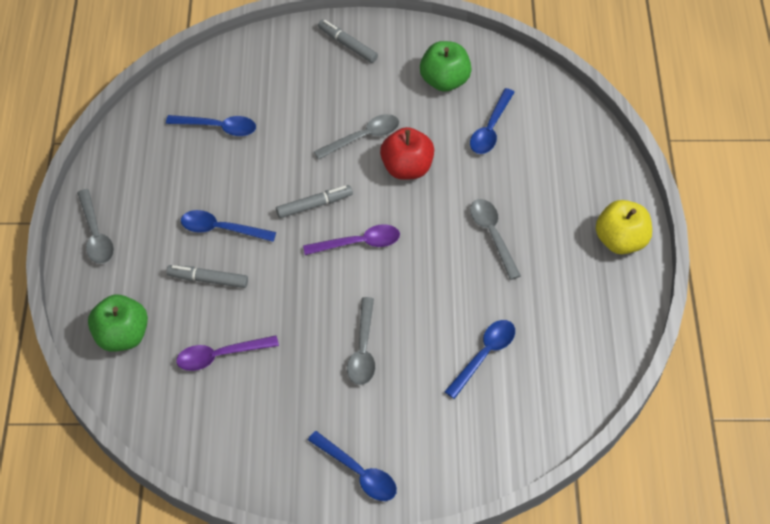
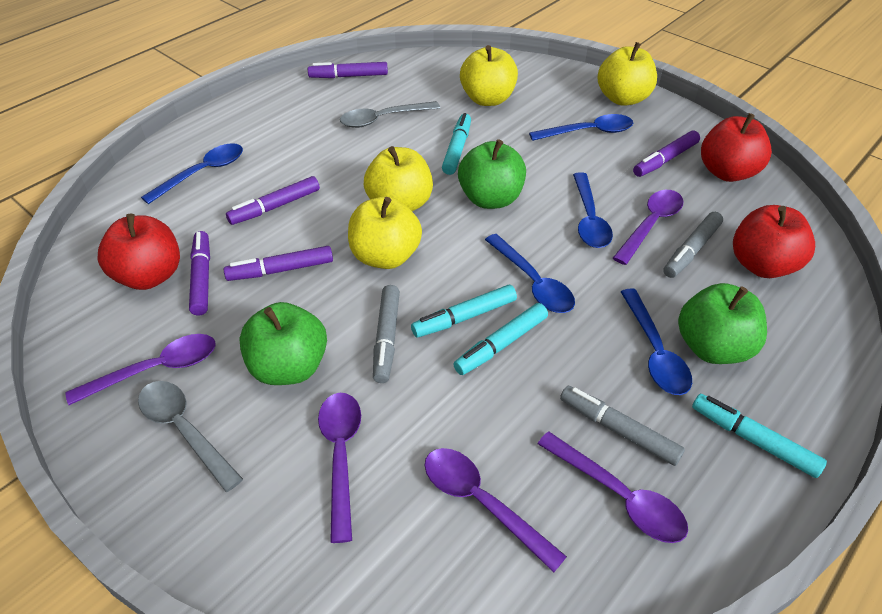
green apple: [88,295,148,352] [420,41,472,92] = 2 -> [239,302,327,385] [458,139,526,209] [678,283,767,364] = 3
grey spoon: [77,189,114,264] [314,114,399,160] [347,297,375,385] [470,199,521,280] = 4 -> [138,381,243,492] [340,101,440,128] = 2
purple marker: none = 0 -> [189,231,210,315] [224,246,333,281] [226,176,320,225] [308,62,388,78] [633,130,700,177] = 5
purple spoon: [176,335,279,371] [303,224,400,255] = 2 -> [66,334,216,405] [318,393,361,543] [424,448,567,572] [538,432,688,543] [613,190,683,265] = 5
red apple: [380,127,434,180] = 1 -> [98,214,180,290] [701,113,772,182] [733,205,815,278] = 3
turquoise marker: none = 0 -> [411,285,517,338] [442,113,471,175] [453,303,548,375] [692,394,827,478] = 4
yellow apple: [596,200,652,254] = 1 -> [348,196,422,269] [364,146,433,211] [460,45,518,106] [597,42,657,106] = 4

